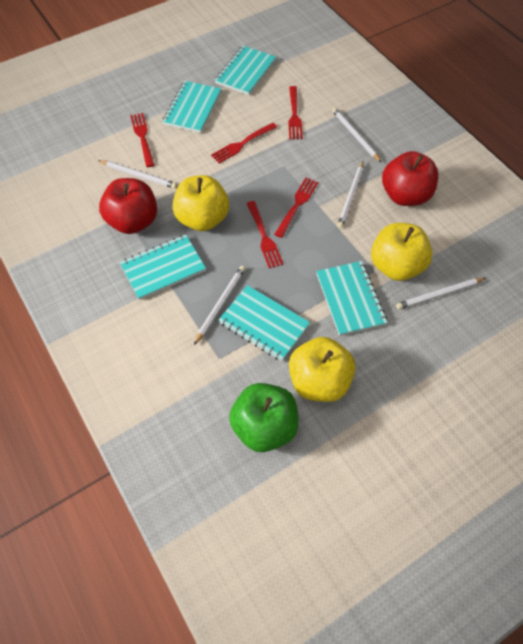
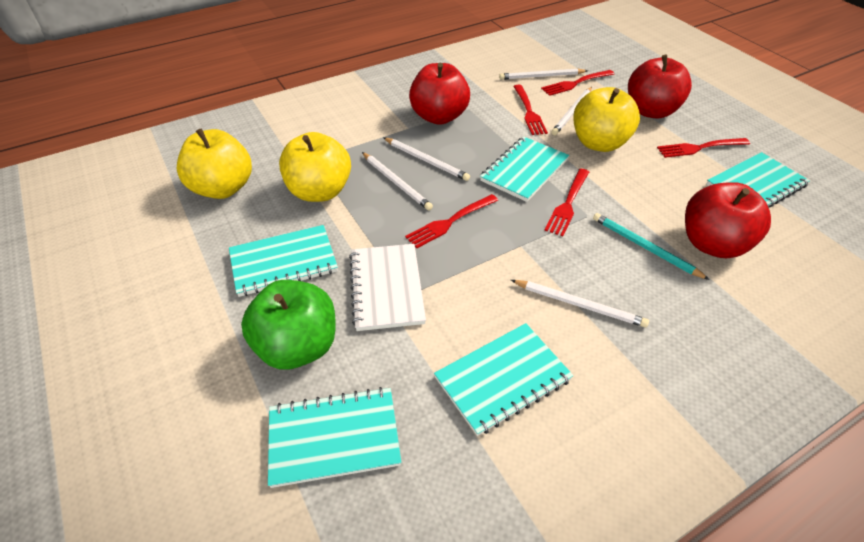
red apple: [99,178,157,234] [382,151,438,206] = 2 -> [409,63,470,125] [628,54,692,119] [685,182,771,258] = 3
turquoise pencil: none = 0 -> [593,213,710,280] = 1
white notebook: none = 0 -> [349,244,426,331] = 1

